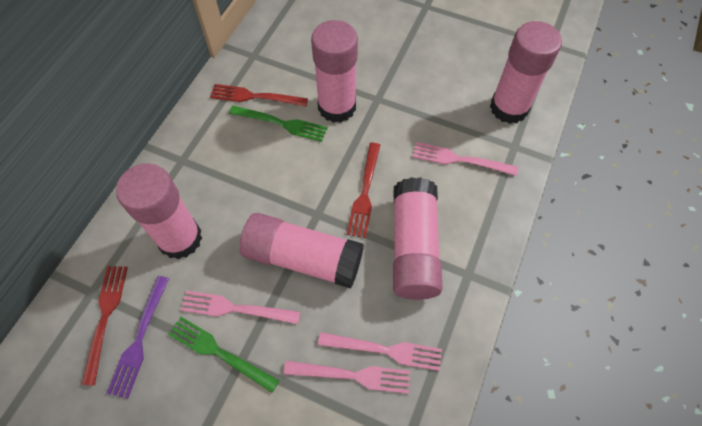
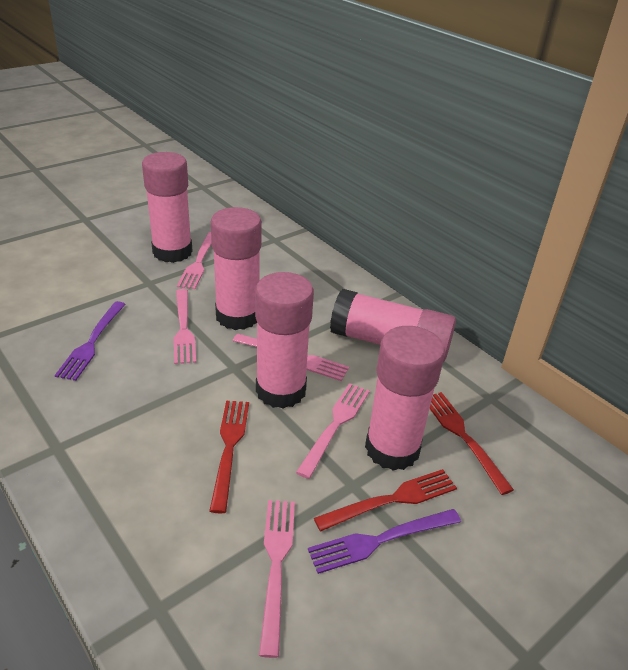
green fork: [168,317,279,393] [229,106,327,142] = 2 -> none = 0
pink fork: [180,291,300,324] [284,361,410,394] [318,332,442,371] [412,142,518,176] = 4 -> [173,289,196,364] [177,232,212,289] [233,334,349,381] [259,500,295,658] [296,383,370,479] = 5
purple fork: [107,276,169,399] = 1 -> [55,301,126,381] [308,509,461,574] = 2

